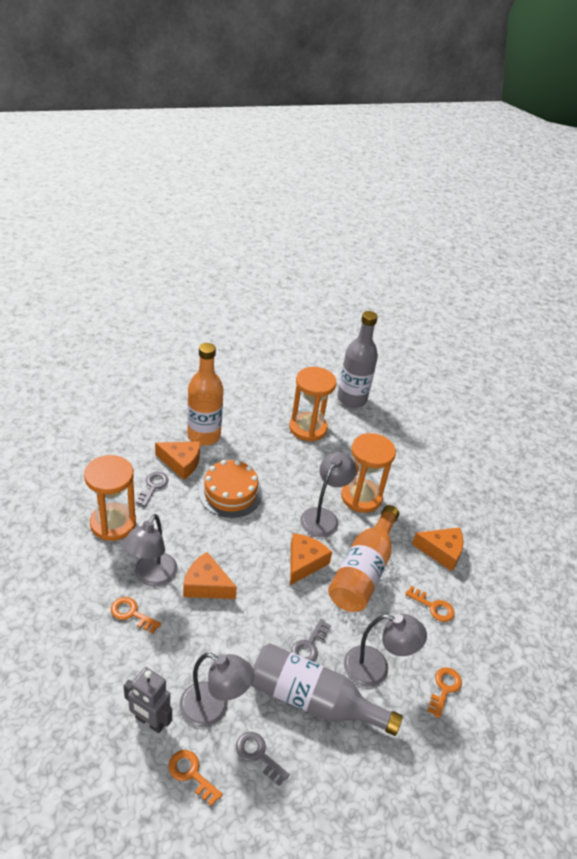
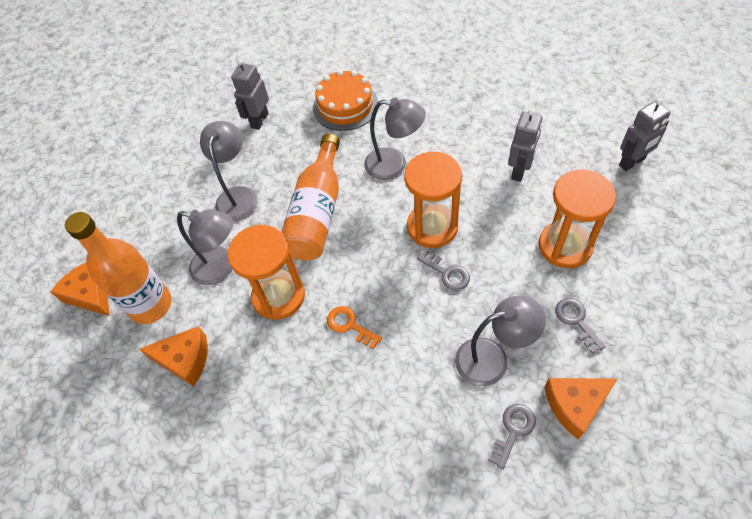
grey bottle: [251,643,403,736] [337,311,378,408] = 2 -> none = 0
grey robot: [124,667,172,733] = 1 -> [231,59,269,130] [508,109,542,182] [619,98,671,171] = 3
orange cheese: [155,441,200,480] [183,552,237,599] [290,533,332,585] [412,527,464,571] = 4 -> [51,262,110,316] [139,326,208,387] [545,378,618,439] = 3
orange key: [111,597,161,634] [168,750,223,806] [405,586,455,622] [427,667,462,718] = 4 -> [327,306,382,349] = 1

